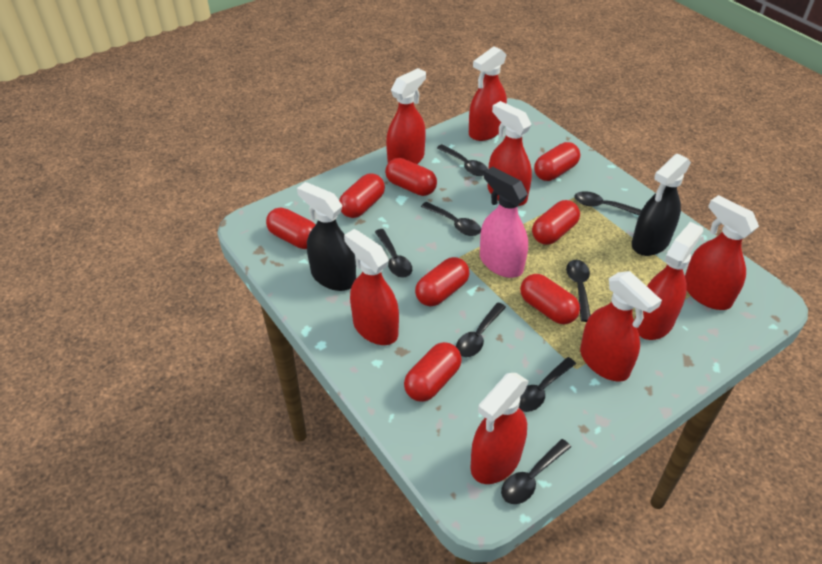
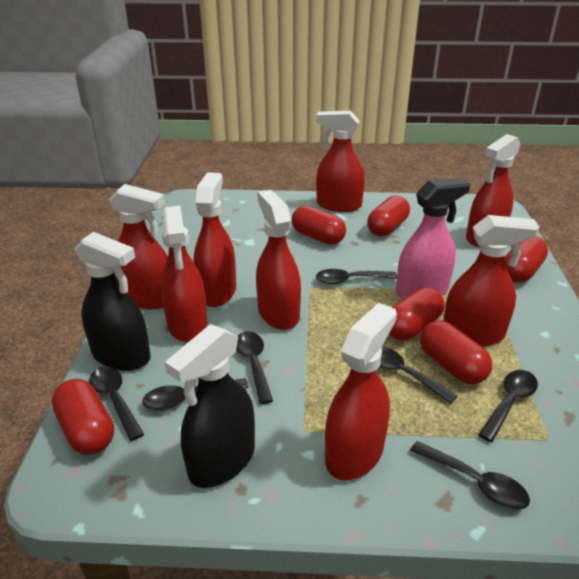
black spoon: [375,229,412,278] [421,202,481,236] [437,144,488,176] [456,303,506,357] [501,439,571,504] [519,357,576,412] [566,260,590,322] [574,191,641,215] = 8 -> [89,366,144,441] [142,378,248,410] [236,331,273,404] [316,269,397,284] [379,346,458,404] [410,441,530,510] [478,370,538,442] = 7
red capsule: [266,207,316,249] [339,173,385,218] [385,158,437,196] [404,342,462,402] [415,257,469,306] [520,274,580,324] [532,200,580,245] [534,142,580,181] = 8 -> [52,379,114,455] [292,205,346,245] [367,195,410,237] [389,287,445,340] [420,320,492,384] [505,236,548,283] = 6

